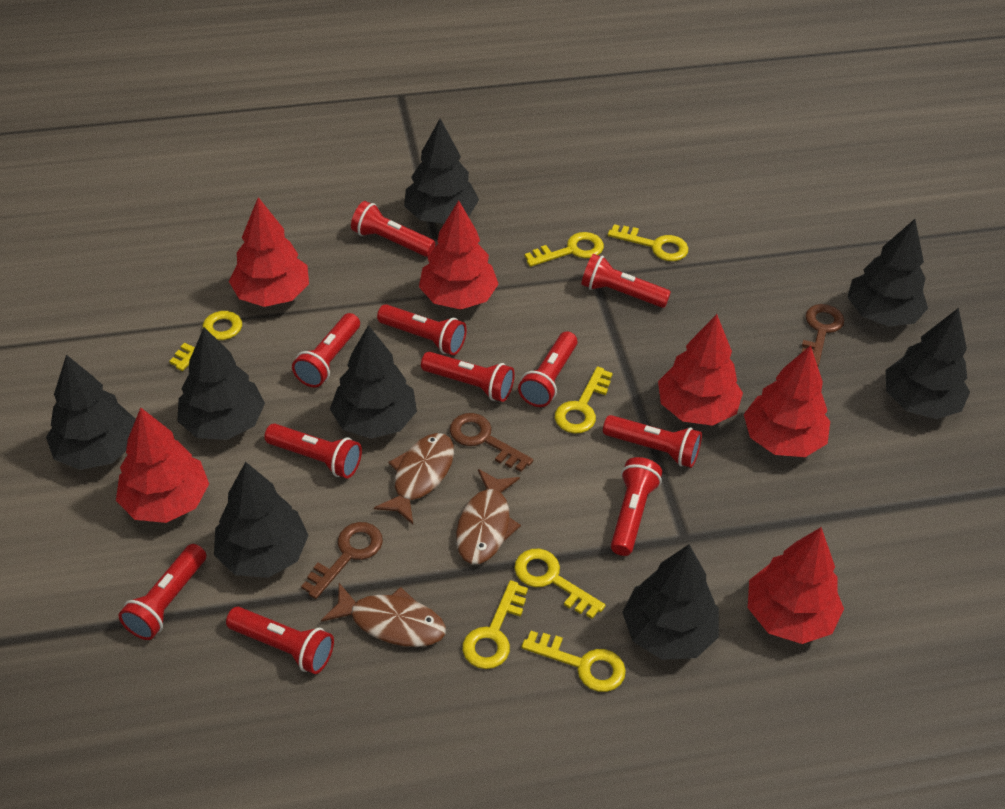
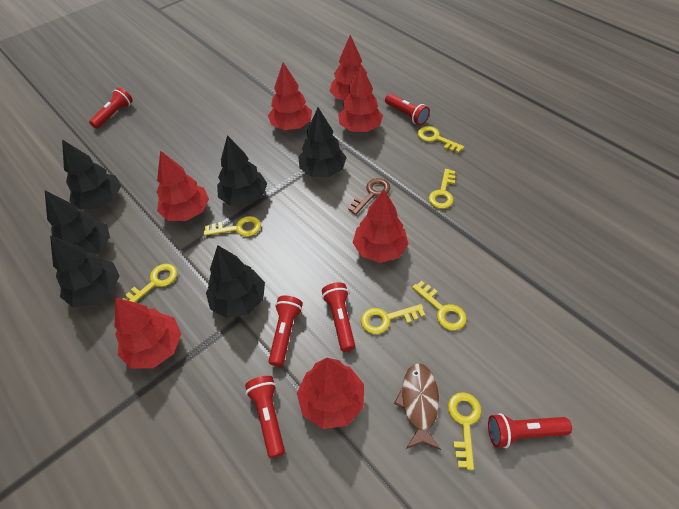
black tree: [46,355,136,470] [177,327,265,440] [214,462,309,578] [330,325,417,439] [404,119,479,224] [622,544,719,660] [847,219,928,327] [885,308,970,419] = 8 -> [45,191,110,255] [50,235,120,307] [62,139,121,210] [206,245,265,318] [217,135,267,206] [298,108,347,177] = 6
brown fish: [321,583,446,647] [374,433,454,524] [456,469,521,564] = 3 -> [394,363,441,450] = 1
brown key: [301,522,383,599] [450,413,533,472] [801,304,844,366] = 3 -> [348,178,390,215] = 1
red flashlight: [119,544,206,640] [226,607,334,674] [264,424,362,478] [292,313,360,388] [351,201,435,257] [377,304,467,355] [421,352,515,402] [518,331,577,407] [581,254,671,308] [603,415,702,468] [611,457,662,556] = 11 -> [89,87,133,129] [245,376,285,458] [269,296,303,367] [322,282,355,352] [385,94,430,125] [488,413,572,448] = 6
red tree: [116,407,209,523] [229,197,309,307] [419,200,499,310] [658,314,743,426] [744,345,830,457] [748,527,844,644] = 6 -> [115,298,181,369] [157,150,209,221] [268,63,312,130] [297,358,364,429] [330,35,367,100] [338,64,383,132] [353,189,409,263] = 7

